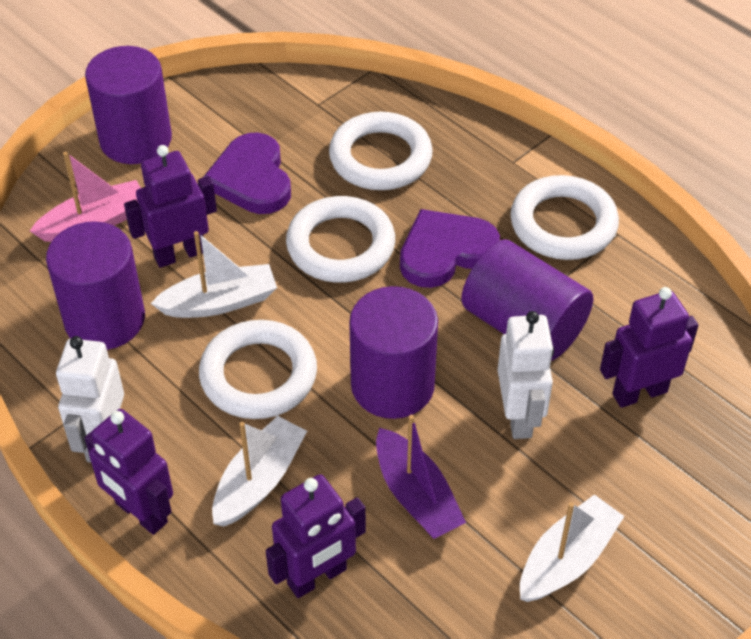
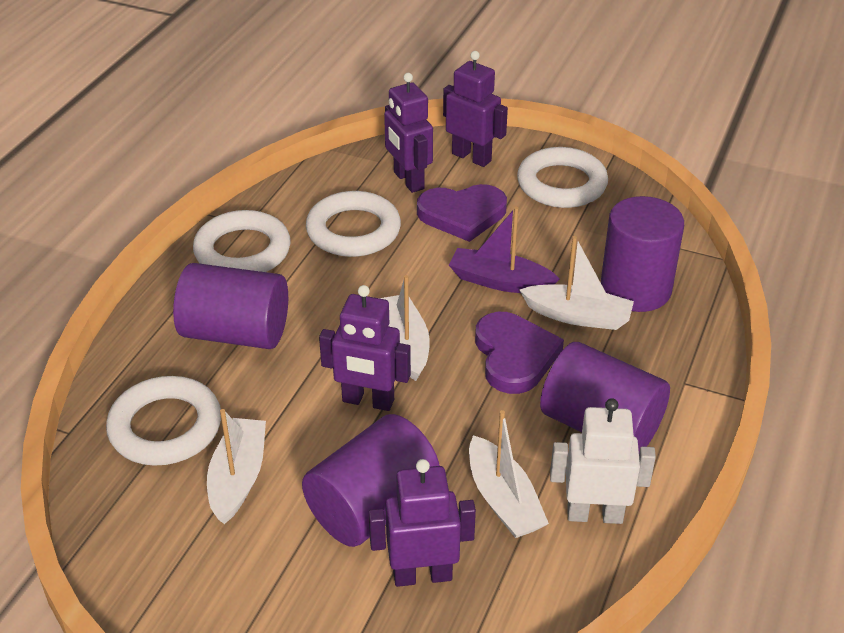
pink boat: [30,152,141,242] = 1 -> none = 0
white boat: [150,231,277,318] [212,416,307,527] [520,494,624,602] = 3 -> [207,409,266,524] [380,275,430,381] [469,410,549,538] [519,236,634,330] = 4
white robot: [56,336,124,463] [498,311,554,439] = 2 -> [550,398,656,524] = 1

